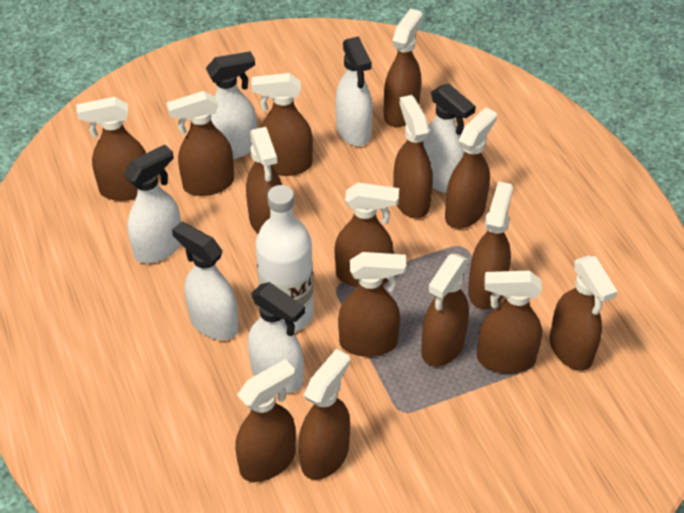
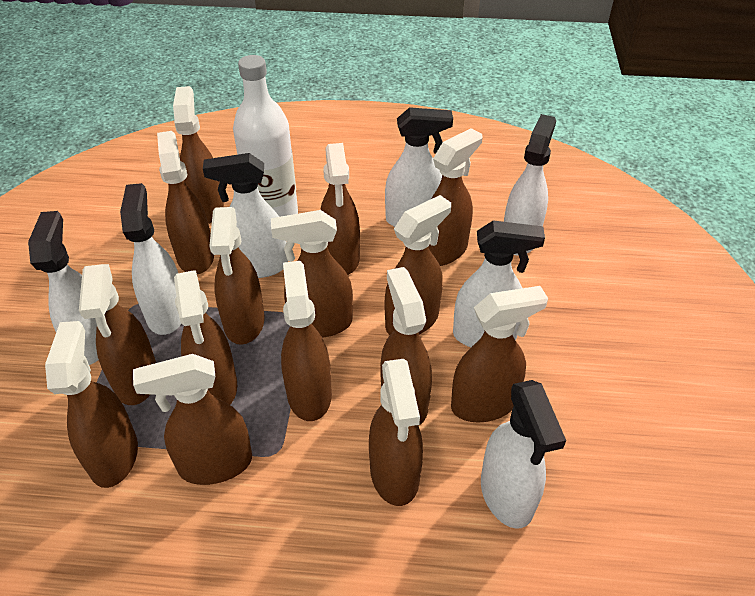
white spray bottle: [124,145,181,264] [172,221,239,340] [206,51,257,159] [248,282,305,393] [335,36,373,146] [423,83,476,193] = 6 -> [28,211,99,365] [120,183,181,335] [203,153,288,278] [385,107,453,227] [453,220,545,347] [481,380,566,529] [504,114,556,256] = 7

